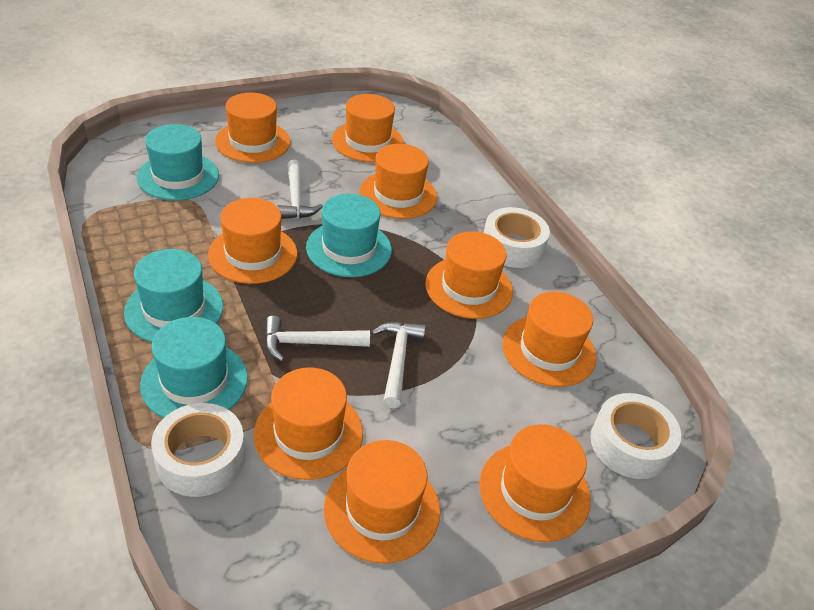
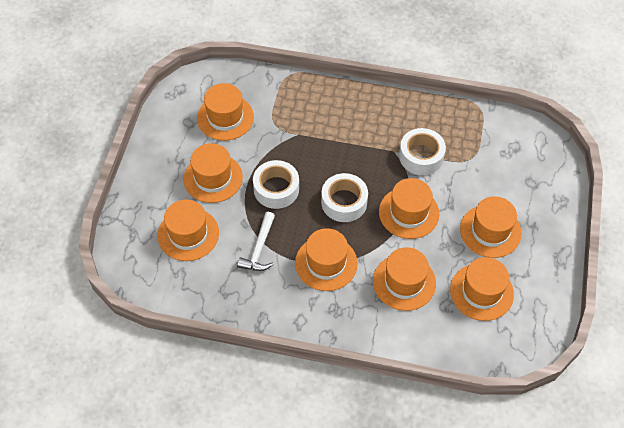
orange hat: [208,198,297,284] [215,93,291,163] [253,367,363,480] [324,440,440,563] [332,94,404,162] [359,144,437,219] [425,232,513,319] [479,424,591,542] [502,292,596,387] = 9 -> [158,199,219,261] [183,143,243,203] [197,83,254,141] [295,228,358,291] [373,247,436,311] [379,178,439,239] [450,257,514,321] [460,196,521,258] = 8
turquoise hat: [124,249,223,342] [137,124,219,200] [140,317,248,418] [306,194,392,277] = 4 -> none = 0
white hammer: [264,316,370,362] [277,160,323,219] [371,322,426,408] = 3 -> [237,212,275,271] = 1

